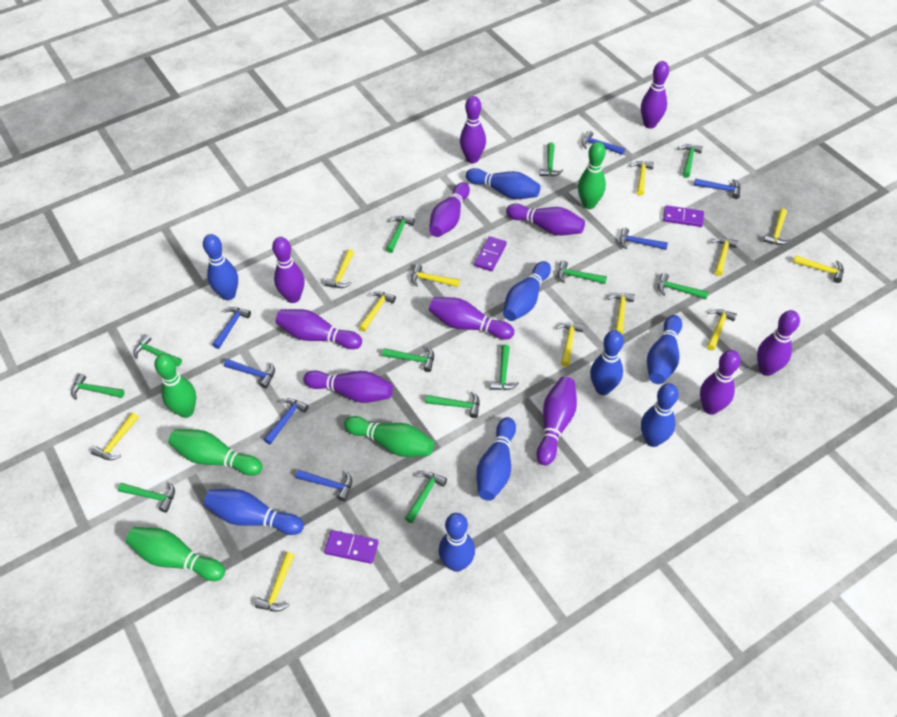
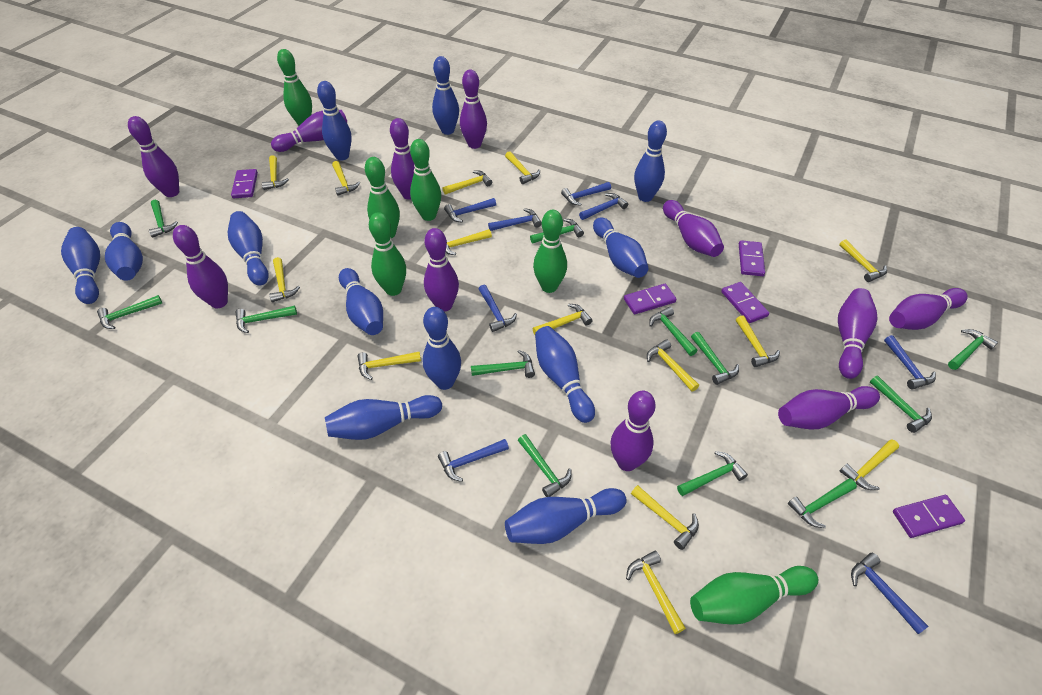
blue bowling pin: [203,234,238,300] [204,489,304,535] [439,513,475,572] [466,168,540,199] [476,417,516,501] [503,261,551,321] [590,330,624,395] [641,383,679,447] [647,315,682,384] = 9 -> [61,227,100,304] [105,222,143,281] [228,211,269,286] [317,81,352,160] [325,395,442,440] [339,268,383,335] [422,307,461,390] [432,56,459,135] [505,488,627,544] [535,326,595,423] [593,217,648,278] [634,120,667,202] = 12
blue hammer: [212,307,251,349] [224,359,275,388] [264,398,309,444] [296,470,352,501] [582,131,625,155] [620,227,668,250] [694,178,740,199] = 7 -> [438,439,509,482] [444,198,496,222] [479,285,517,332] [488,208,542,231] [561,182,611,206] [579,193,628,220] [851,553,928,634] [884,335,936,390] = 8
green bowling pin: [126,527,225,581] [155,354,196,418] [168,429,262,476] [344,416,434,457] [578,142,606,209] = 5 -> [277,49,312,126] [365,157,400,238] [369,212,406,296] [410,139,441,221] [533,210,567,293] [690,566,818,625] = 6
purple domino: [324,530,378,564] [474,236,507,271] [663,205,704,227] = 3 -> [231,169,258,198] [624,284,676,314] [721,282,769,323] [739,240,765,276] [893,495,965,538] = 5
yellow hammer: [91,413,139,460] [255,552,295,612] [324,249,354,288] [359,291,396,332] [411,264,460,287] [556,323,584,367] [607,293,635,334] [630,161,654,196] [707,309,737,351] [711,238,738,276] [763,209,790,245] [793,255,844,283] = 12 -> [262,155,289,190] [269,257,300,302] [332,161,360,196] [358,352,421,380] [442,170,492,195] [445,229,492,255] [505,151,540,184] [533,303,593,335] [626,551,686,634] [631,485,699,550] [647,339,699,392] [736,315,780,367] [839,239,887,282] [840,439,899,490] = 14

